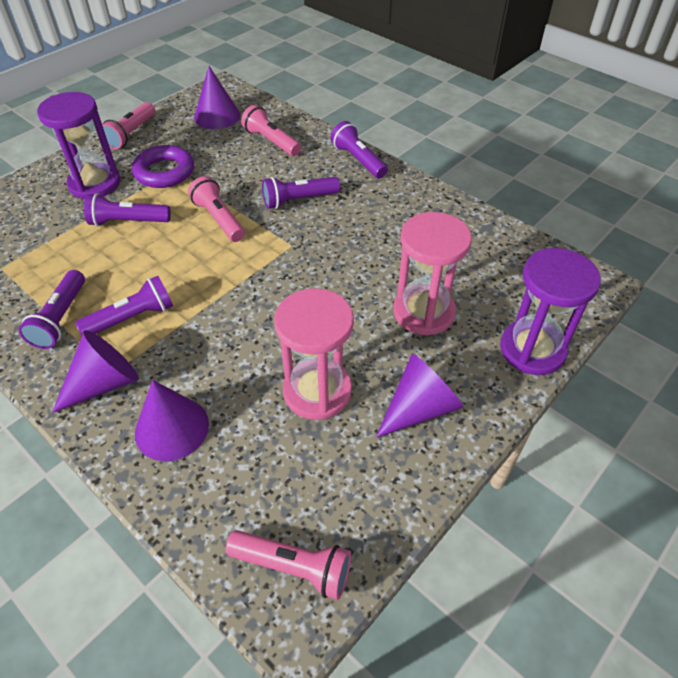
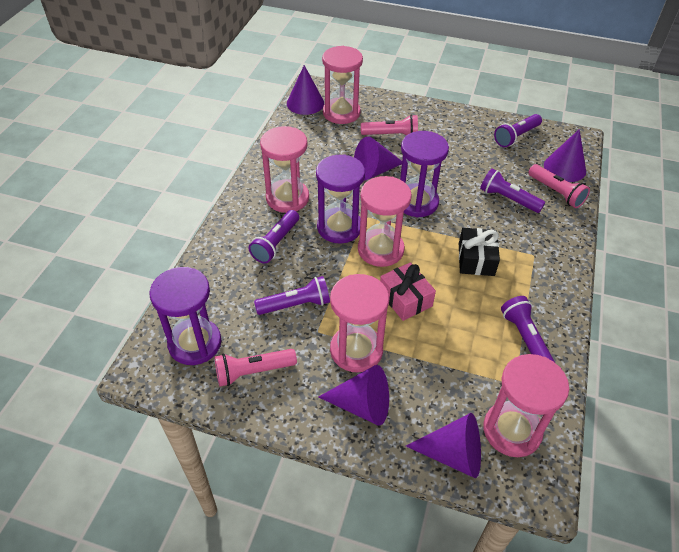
black gift: none = 0 -> [459,228,500,276] = 1
pink flashlight: [102,102,155,149] [188,176,245,242] [226,530,351,600] [241,105,301,156] = 4 -> [214,349,297,387] [361,115,418,136] [528,164,590,208] = 3
pink gift: none = 0 -> [380,262,436,321] = 1
pink hourglass: [274,288,354,420] [393,212,472,335] = 2 -> [260,126,309,213] [322,46,363,124] [330,274,389,372] [358,176,412,267] [483,354,569,457] = 5
purple cone: [52,330,139,413] [135,380,209,461] [194,66,240,129] [376,354,463,438] = 4 -> [287,65,324,115] [319,365,389,426] [354,137,402,180] [406,413,481,478] [544,129,586,182] = 5
purple hourglass: [37,92,120,199] [500,248,601,375] = 2 -> [149,267,221,365] [316,155,365,244] [400,131,449,217] = 3
purple ring: [132,145,194,188] = 1 -> none = 0

